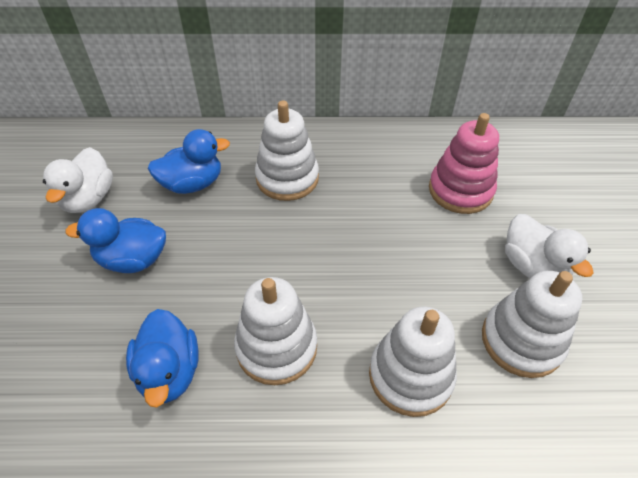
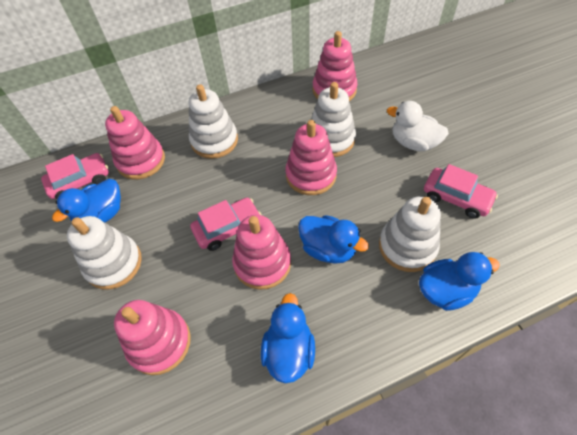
blue duck: [65,208,166,273] [126,309,199,408] [148,129,230,194] = 3 -> [52,179,121,223] [261,293,315,383] [298,215,369,264] [419,252,500,311] = 4
pink car: none = 0 -> [41,153,109,199] [190,198,261,251] [424,164,498,219] = 3
pink stacking toy: [429,113,499,214] = 1 -> [105,106,165,180] [114,300,191,375] [232,215,291,290] [285,120,337,195] [313,31,358,101] = 5
white duck: [43,147,113,213] [505,214,594,278] = 2 -> [387,101,449,151] = 1

